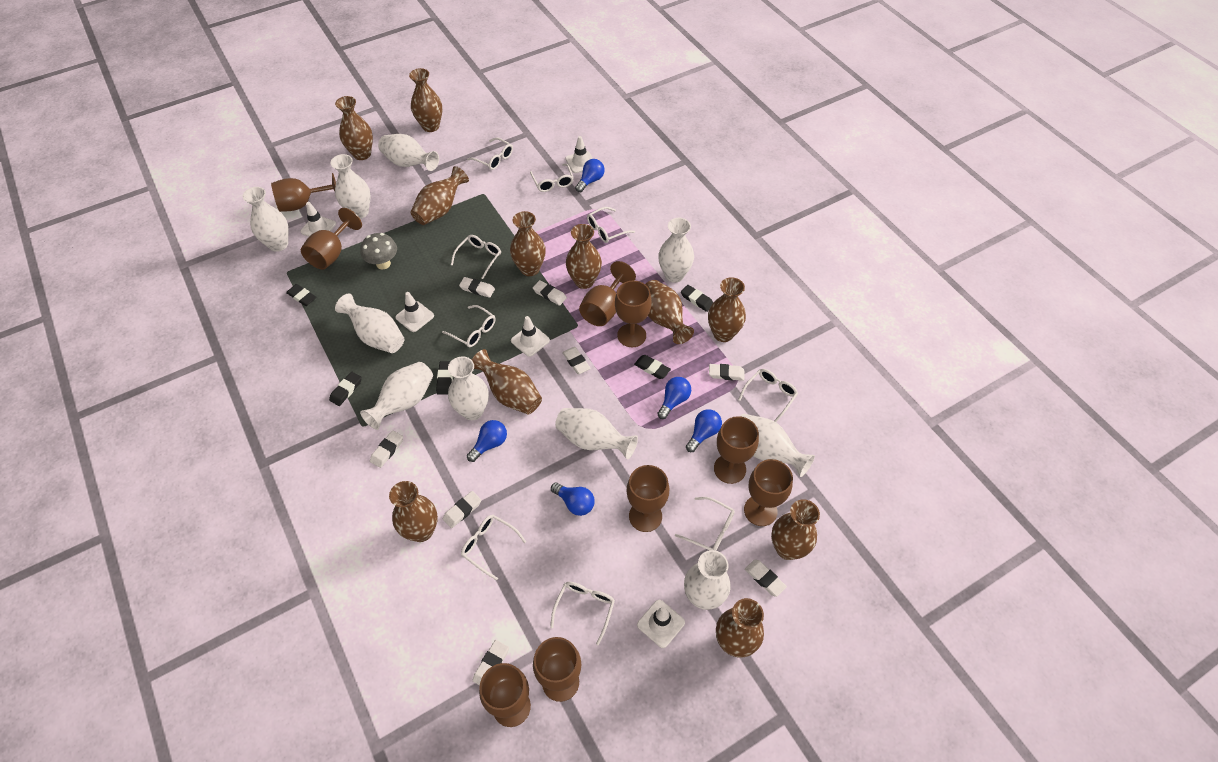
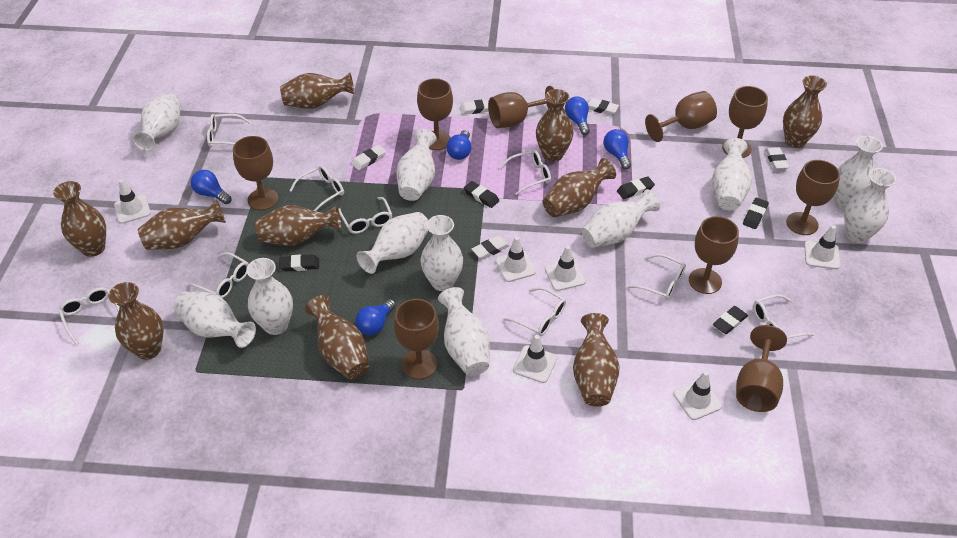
brown vase: [335,96,373,160] [389,481,438,542] [409,68,442,132] [410,166,469,225] [472,349,542,415] [510,211,546,276] [566,224,602,289] [645,280,694,344] [708,277,746,342] [716,598,764,657] [771,499,820,560] = 11 -> [53,181,106,257] [108,282,164,360] [138,199,226,250] [255,205,341,246] [280,73,354,109] [305,295,369,380] [536,89,573,162] [542,158,616,217] [573,313,620,407] [783,75,827,148] = 10
grey mushroom: [360,233,397,270] = 1 -> none = 0
white eraser: [370,430,403,468] [443,491,481,528] [459,277,495,298] [473,640,509,685] [533,280,567,306] [562,347,591,374] [709,364,744,381] [745,559,787,597] = 8 -> [351,145,386,170] [460,99,489,115] [471,235,510,259] [587,98,619,115] [765,147,789,170] = 5
white traffic cone: [300,202,336,237] [396,292,434,332] [511,316,550,357] [566,136,593,173] [637,600,685,648] = 5 -> [114,179,151,224] [495,236,536,282] [513,335,557,383] [545,245,586,291] [674,371,722,420] [804,225,840,269] = 6
white vase: [243,187,289,252] [330,154,371,219] [335,293,404,353] [360,362,433,430] [378,134,439,171] [448,356,489,420] [555,408,638,459] [658,218,694,283] [684,550,731,610] [739,414,815,477] = 10 -> [132,93,180,151] [174,292,256,348] [247,258,293,335] [357,212,429,274] [396,129,437,201] [421,215,463,291] [438,287,490,376] [581,189,660,248] [712,138,752,210] [834,136,883,210] [844,168,896,243] = 11

